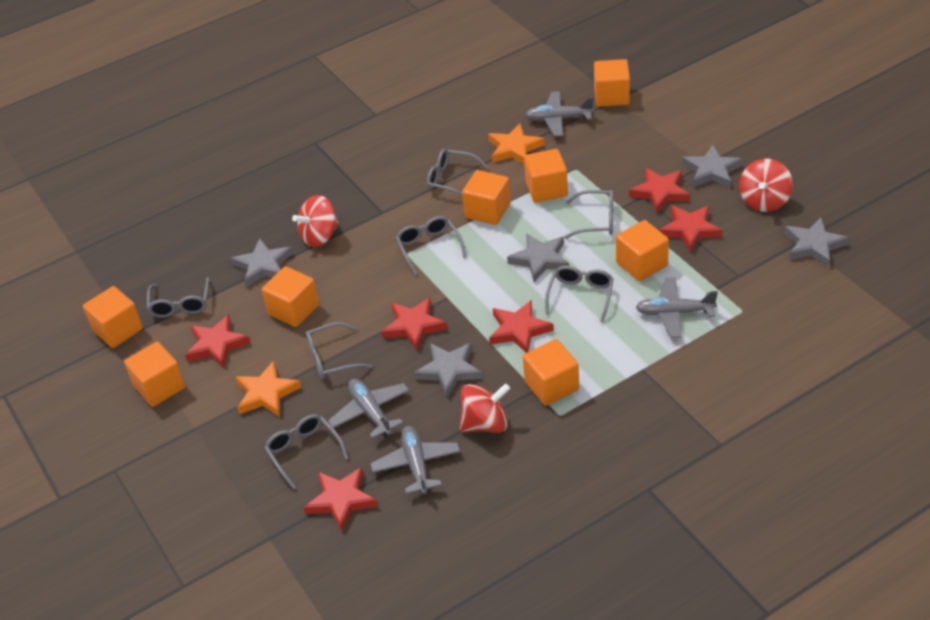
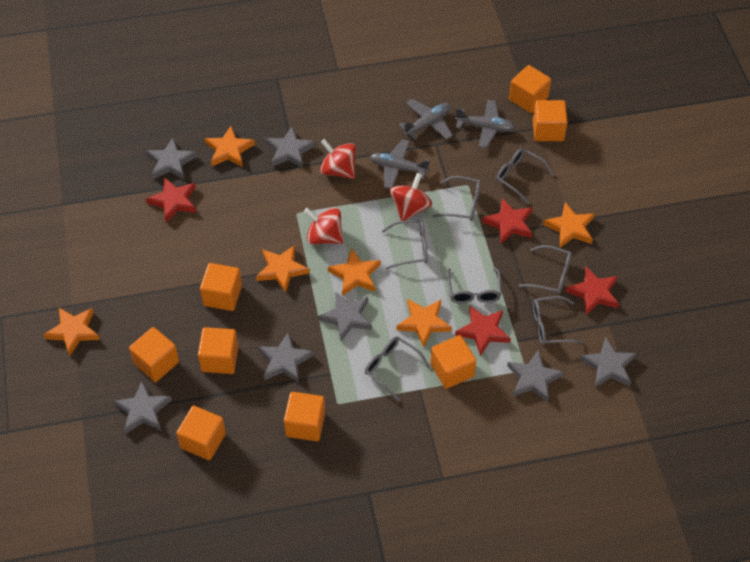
grey plane: [328,379,409,439] [370,426,460,494] [525,91,594,137] [636,277,718,338] = 4 -> [370,139,430,189] [399,99,453,140] [455,100,515,148] = 3
grey star: [231,238,293,287] [414,343,482,397] [507,233,569,282] [682,145,743,188] [784,218,849,267] = 5 -> [113,381,172,434] [146,138,197,179] [258,332,314,383] [265,126,316,168] [318,292,372,341] [507,350,564,402] [580,338,636,388] = 7
orange star: [236,361,302,417] [488,124,544,164] = 2 -> [43,308,100,356] [204,126,255,167] [256,245,310,293] [328,248,381,296] [396,299,452,347] [543,202,595,248] = 6
red star: [185,315,250,368] [304,467,378,531] [382,298,447,350] [489,300,554,353] [629,168,690,213] [659,205,722,252] = 6 -> [146,178,196,222] [455,306,511,356] [482,198,533,244] [566,266,619,315] = 4

